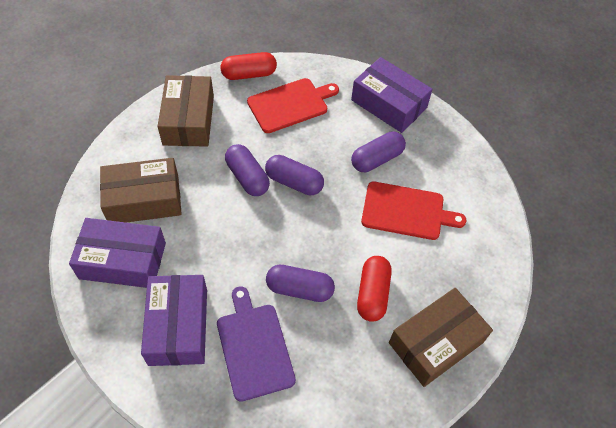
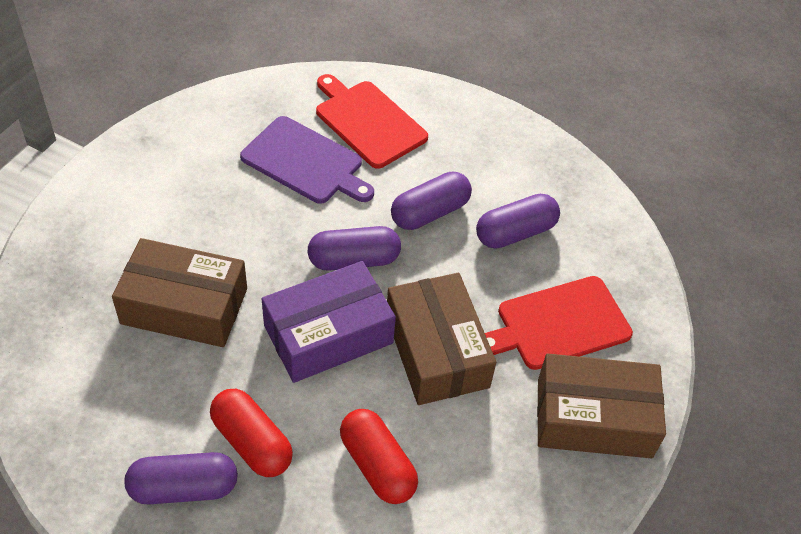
purple box: [69,218,166,288] [141,275,207,366] [351,57,433,133] = 3 -> [262,261,396,383] = 1

